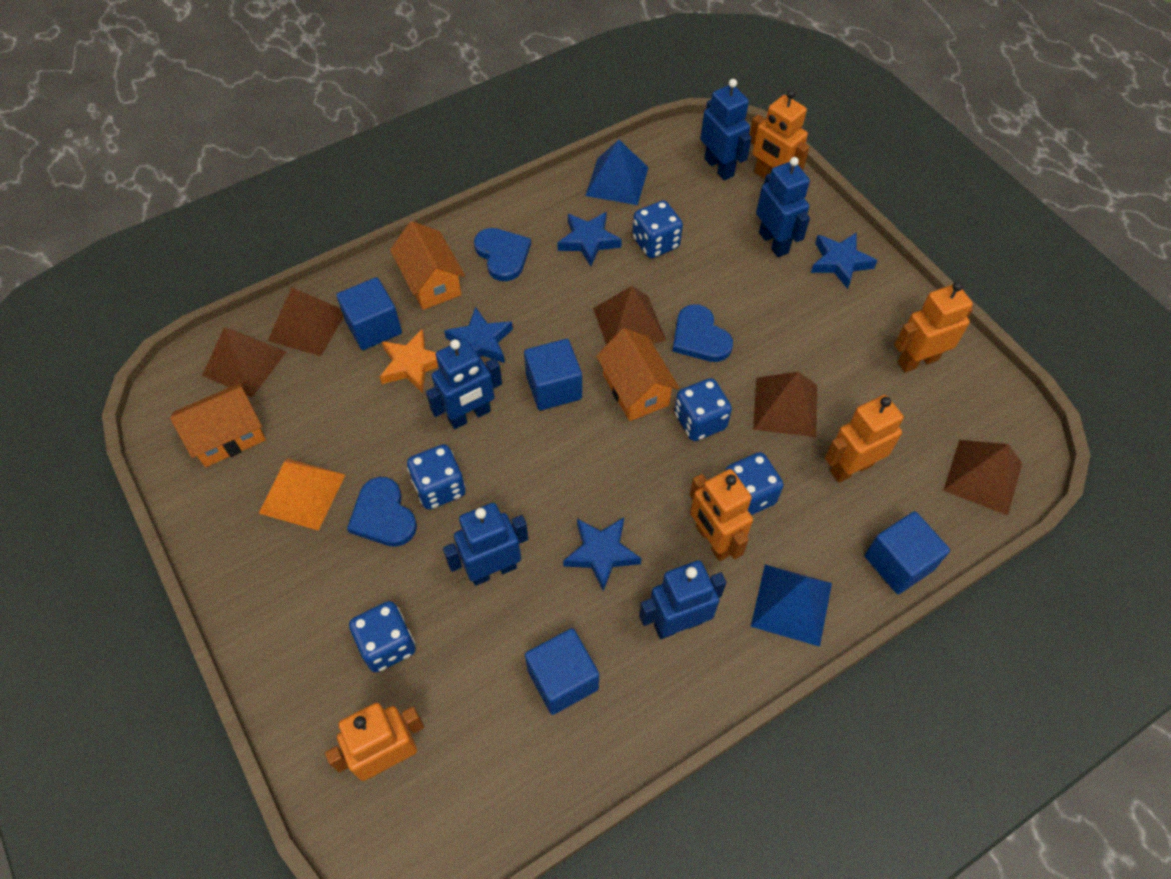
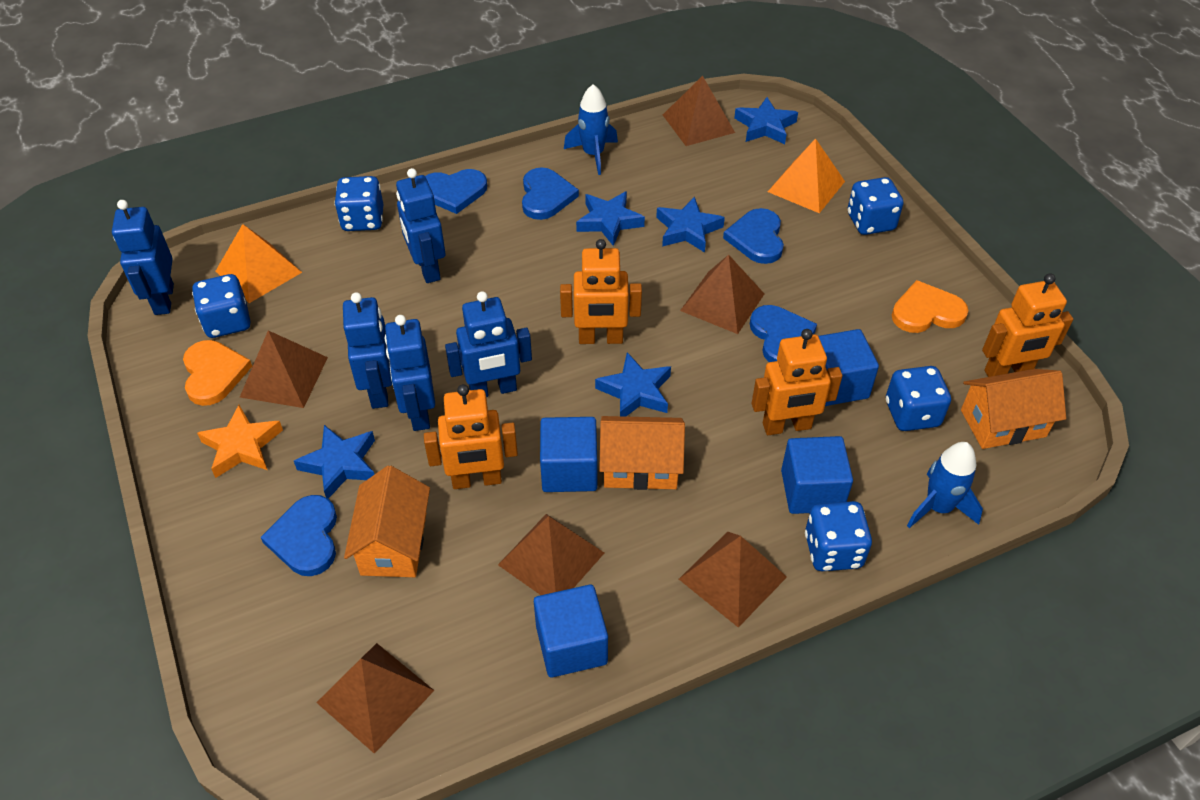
blue heart: [347,477,417,547] [474,228,531,281] [672,304,733,362] = 3 -> [261,495,337,576] [425,169,487,214] [522,167,579,220] [723,208,784,264] [750,305,817,362] = 5
blue pyramid: [585,140,648,205] [751,565,832,647] = 2 -> none = 0
blue rocket: none = 0 -> [564,84,618,175] [907,442,983,528] = 2
blue star: [444,307,513,363] [557,212,622,266] [563,517,642,591] [811,232,878,289] = 4 -> [294,425,375,499] [576,191,645,246] [595,352,671,417] [656,196,725,253] [734,97,798,144] = 5
brown pyramid: [202,327,286,397] [268,287,344,356] [593,286,666,345] [753,371,817,437] [943,440,1022,515] = 5 -> [240,330,328,408] [316,643,435,754] [498,514,604,595] [663,76,735,146] [679,532,787,627] [680,255,764,334] = 6
orange heart: none = 0 -> [183,340,252,406] [892,280,969,333] = 2
orange pyramid: [259,458,345,531] = 1 -> [216,224,302,303] [768,138,845,213] = 2
orange robot: [325,703,424,781] [690,469,753,561] [749,90,810,178] [825,395,904,483] [894,282,973,372] = 5 -> [424,384,518,489] [560,239,642,344] [752,329,842,435] [982,273,1073,377] = 4

